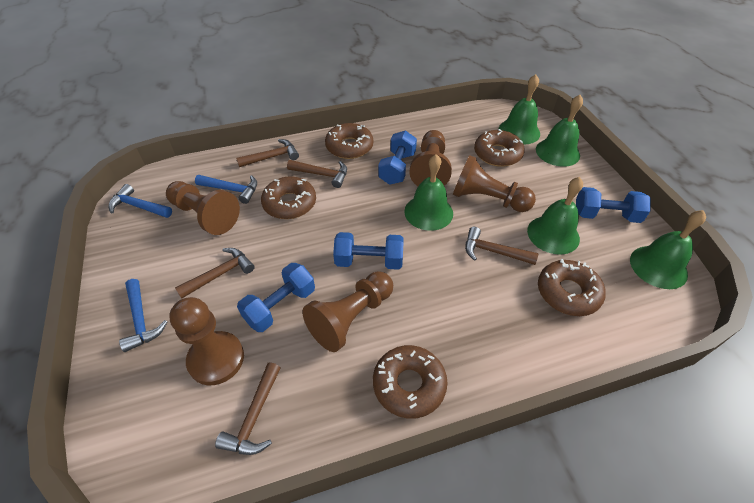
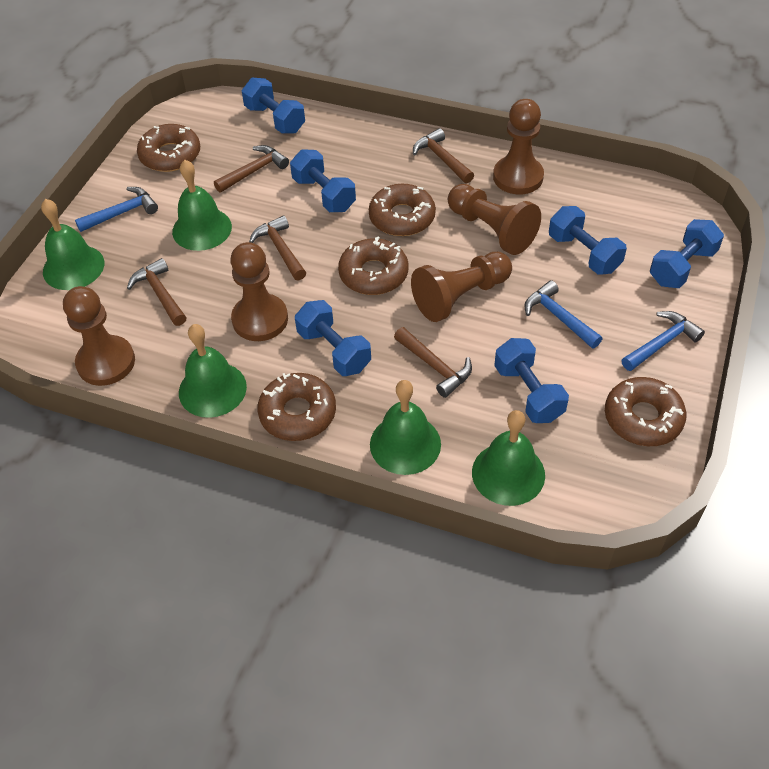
blue dumbbell: [237,263,315,332] [333,232,404,270] [378,130,417,185] [576,187,651,223] = 4 -> [242,78,305,134] [290,149,356,212] [295,300,371,376] [494,338,569,423] [549,206,627,275] [650,219,724,288] = 6

